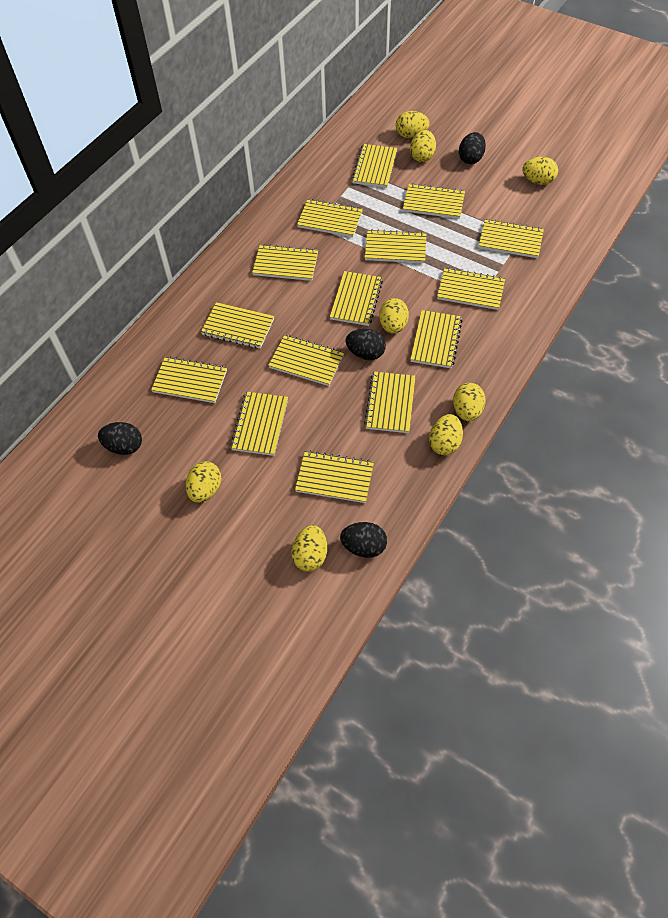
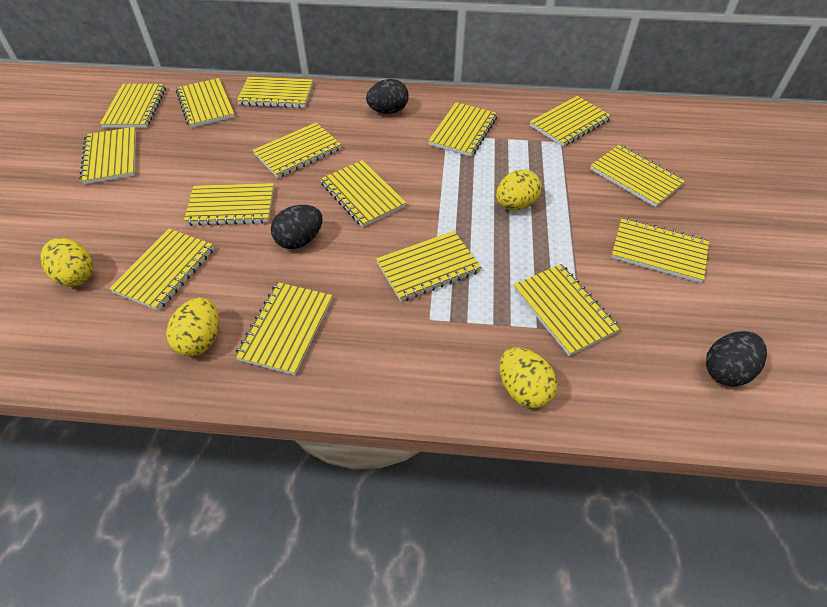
black egg: [98,422,142,455] [340,522,387,558] [346,329,386,360] [459,132,486,164] = 4 -> [271,205,322,249] [366,79,409,114] [706,331,767,386] = 3
yellow egg: [186,461,221,503] [292,525,327,572] [379,298,409,334] [396,111,430,138] [410,130,436,162] [429,414,463,455] [453,383,485,421] [522,157,558,185] = 8 -> [41,238,94,287] [166,298,219,356] [496,169,542,210] [499,347,557,408] = 4

